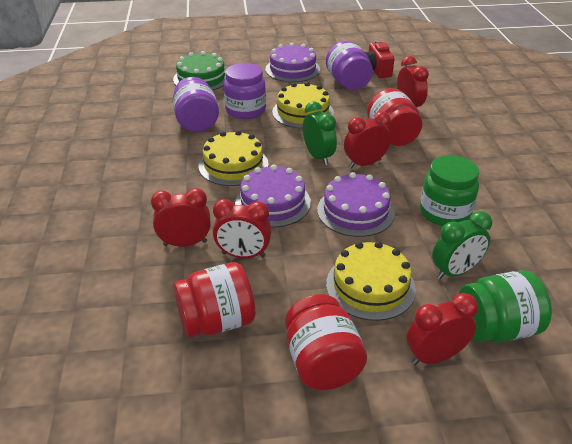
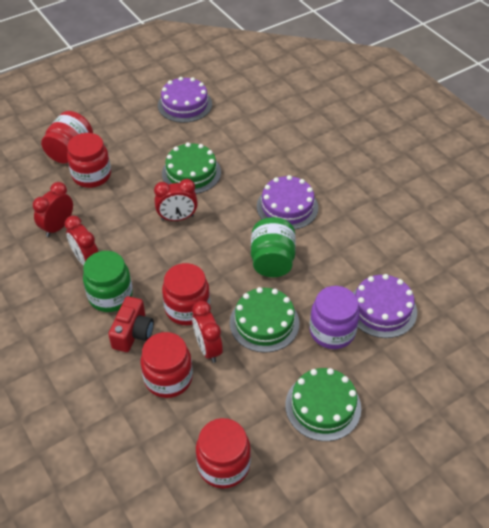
green cake: [173,51,226,90] = 1 -> [162,142,221,194] [230,287,300,353] [285,368,361,441] = 3
green clock: [303,101,337,165] [432,211,492,279] = 2 -> none = 0
purple jar: [173,77,219,132] [224,63,266,119] [326,41,373,90] = 3 -> [309,286,360,349] = 1
red clock: [151,188,210,247] [213,199,272,258] [344,111,391,168] [397,56,429,108] [406,293,478,365] = 5 -> [33,182,73,237] [65,216,99,266] [154,179,198,221] [192,301,223,363] = 4
red jar: [173,262,255,338] [285,294,367,390] [367,88,422,146] = 3 -> [41,111,93,164] [67,133,111,188] [141,332,193,398] [162,263,210,325] [196,418,251,489] = 5
yellow cake: [198,130,268,186] [272,82,334,129] [326,241,416,321] = 3 -> none = 0

